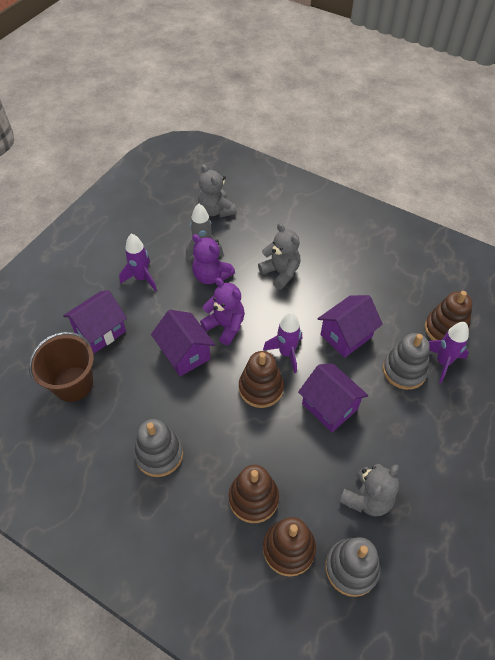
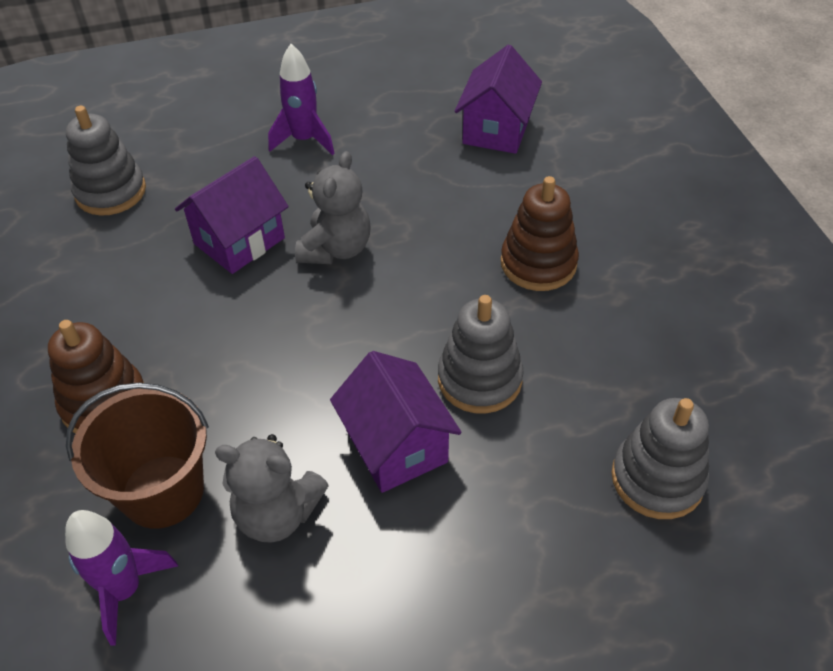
brown stacking toy: [229,465,279,523] [239,351,284,408] [263,517,316,576] [425,291,472,341] = 4 -> [48,320,144,434] [501,176,579,291] = 2
grey rocket: [186,204,223,260] = 1 -> none = 0
grey teddy bear: [198,164,237,218] [258,223,300,290] [339,464,399,516] = 3 -> [215,434,329,543] [295,151,371,264] = 2
purple house: [63,290,127,353] [151,310,215,376] [298,363,368,432] [318,295,383,358] = 4 -> [175,156,289,274] [330,351,462,493] [455,45,542,154] = 3
purple rocket: [119,233,157,291] [263,312,302,373] [429,322,469,383] = 3 -> [65,510,178,646] [268,44,334,155] = 2
purple teddy bear: [192,234,235,284] [200,278,245,345] = 2 -> none = 0

